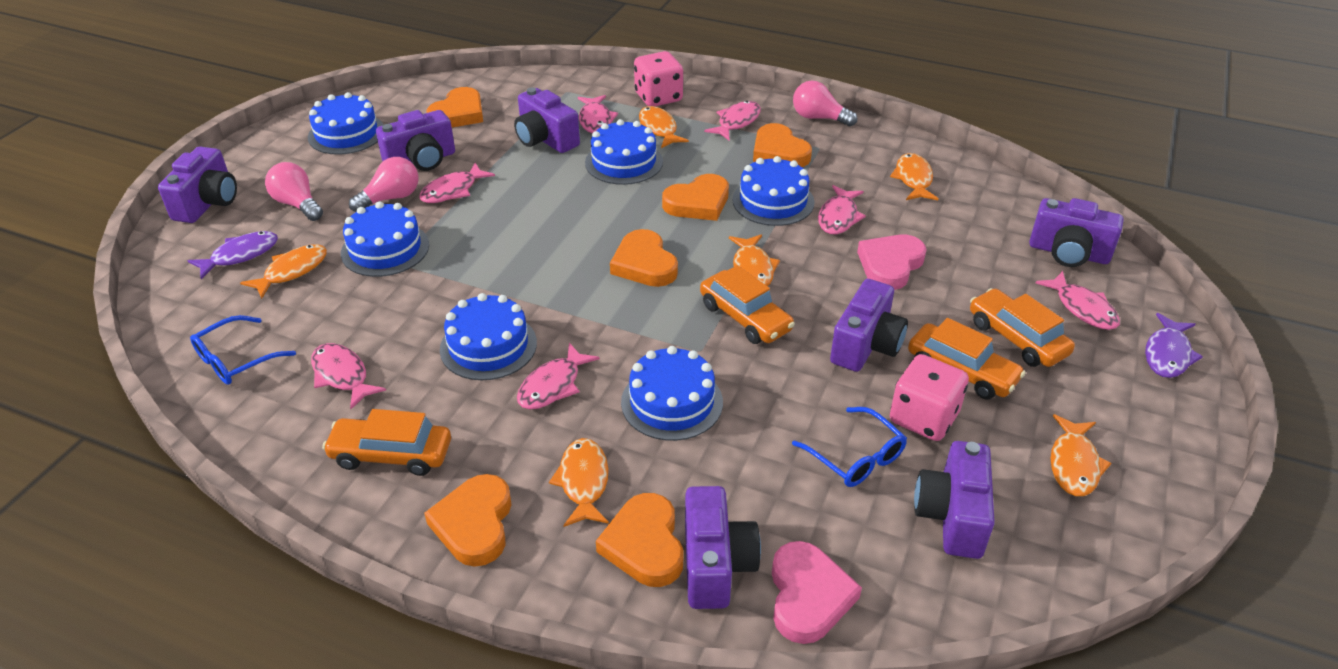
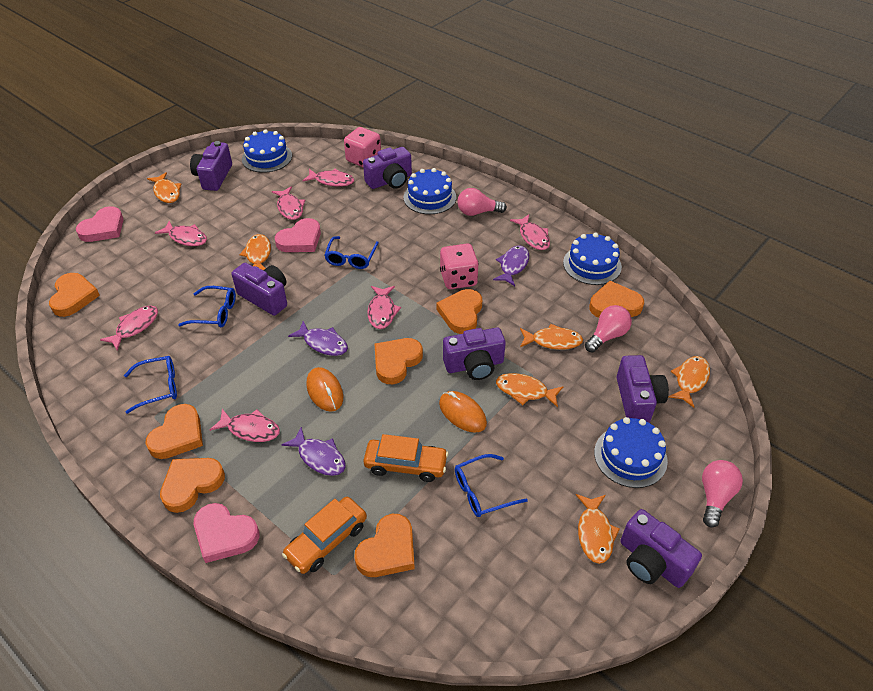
blue cake: [308,92,384,155] [341,201,429,277] [440,293,537,380] [585,119,663,185] [621,346,723,441] [732,156,815,226] = 6 -> [242,129,292,173] [403,168,456,214] [563,233,622,285] [594,417,668,488] = 4
blue glasses: [190,315,296,385] [792,407,907,487] = 2 -> [124,356,177,414] [178,286,236,327] [324,236,379,269] [455,454,528,517] = 4
orange car: [322,409,451,476] [700,265,795,344] [908,318,1025,399] [970,288,1075,367] = 4 -> [282,497,367,574] [363,434,449,482] = 2
orange heart: [424,474,512,567] [427,87,483,128] [596,493,684,587] [610,229,678,287] [662,174,729,221] [753,123,812,167] = 6 -> [49,273,100,317] [145,404,203,459] [160,458,225,513] [354,514,415,577] [375,338,423,384] [436,289,482,334] [589,281,644,318] = 7
orange mouse: none = 0 -> [306,367,343,412] [439,391,487,433] = 2
pink heart: [772,541,862,644] [857,235,927,290] = 2 -> [76,206,124,242] [194,503,259,563] [275,218,321,252] = 3
purple camera: [158,147,237,223] [376,110,455,171] [514,88,580,153] [685,486,761,609] [830,279,908,372] [914,441,995,559] [1029,198,1124,267] = 7 -> [190,141,232,191] [232,263,287,316] [363,147,412,189] [443,328,506,380] [617,355,669,423] [620,509,702,588] = 6
purple fish: [187,231,278,279] [1145,313,1203,378] = 2 -> [282,427,345,476] [288,321,348,356] [493,245,529,286] = 3

